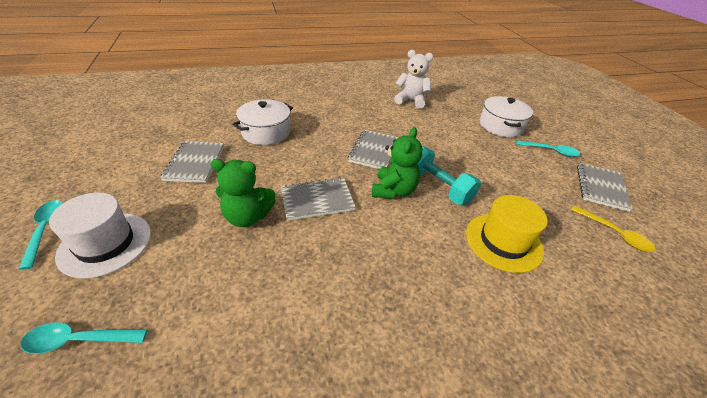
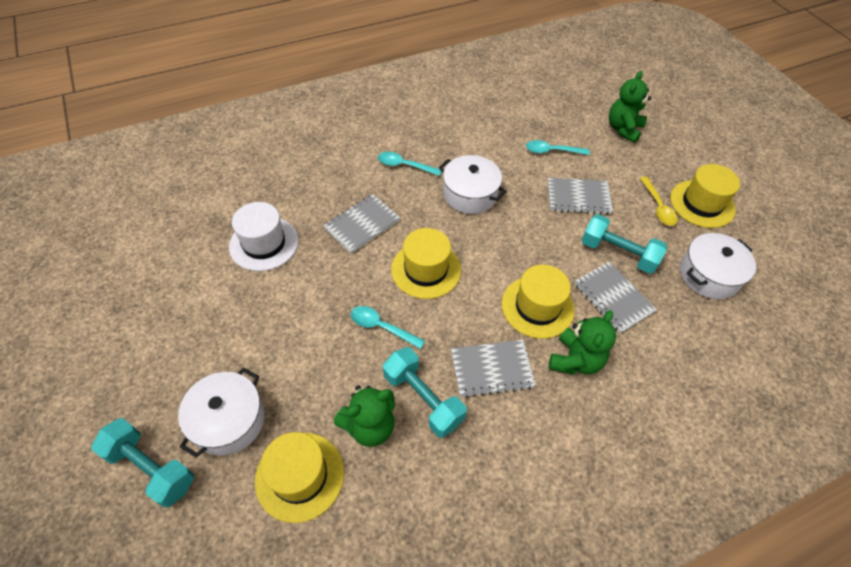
green teddy bear: [210,159,276,227] [372,127,423,199] = 2 -> [334,385,395,447] [549,310,616,375] [609,71,651,143] = 3
turquoise dumbbell: [417,146,481,205] = 1 -> [91,418,194,508] [383,347,467,438] [581,214,667,274] = 3
white pot: [232,99,293,145] [480,96,533,137] = 2 -> [178,367,265,457] [439,155,507,214] [680,233,756,299] = 3
white teddy bear: [394,50,433,109] = 1 -> none = 0
yellow hat: [466,195,548,273] = 1 -> [255,432,344,523] [391,228,461,299] [502,265,575,339] [670,164,740,228] = 4

